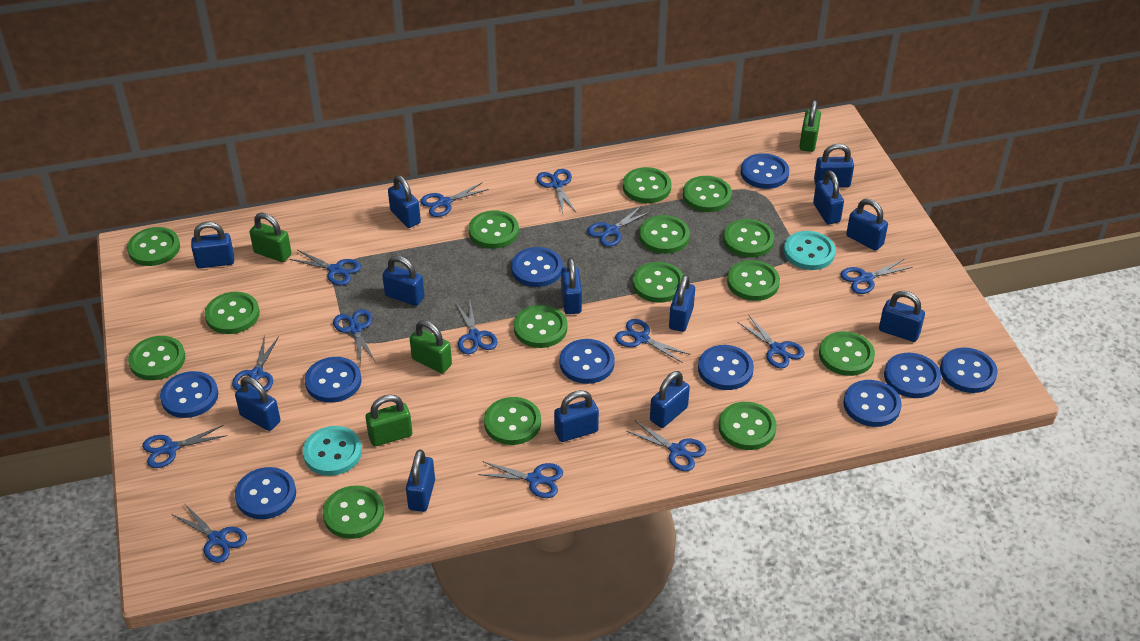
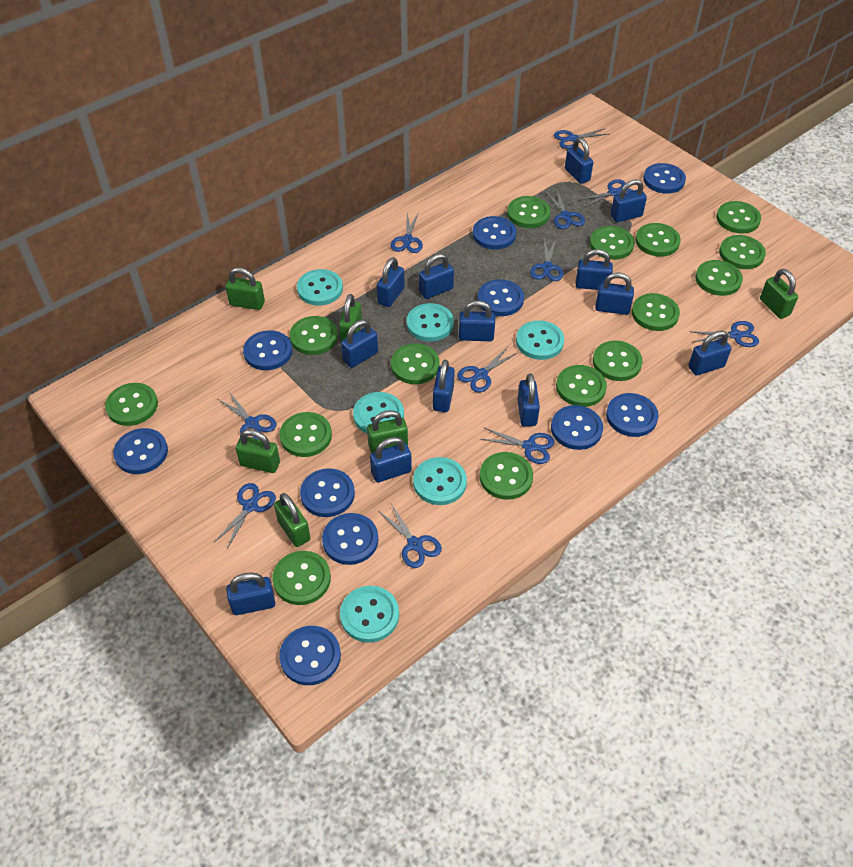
blue scissors: [142,425,227,468] [171,503,247,563] [232,335,279,392] [290,250,361,286] [333,309,375,365] [420,182,489,217] [456,302,498,354] [478,461,563,498] [537,169,576,213] [587,206,652,247] [615,319,691,363] [626,420,706,471] [737,316,805,369] [841,259,913,294] = 14 -> [214,483,276,549] [218,392,277,439] [379,504,442,568] [391,212,423,253] [457,347,517,392] [481,428,555,464] [530,239,563,281] [546,190,585,229] [554,128,609,149] [577,179,633,208] [689,321,759,347] = 11
green padlock: [250,213,292,262] [366,395,412,446] [410,320,452,373] [799,100,821,152] = 4 -> [226,267,265,310] [236,429,280,473] [274,493,310,547] [339,294,362,342] [367,410,408,453] [760,269,798,319] = 6
turquoise button: [303,426,362,476] [784,231,836,270] = 2 -> [297,269,343,306] [340,586,399,643] [353,392,404,433] [407,303,454,342] [413,457,467,505] [516,320,564,360] = 6

